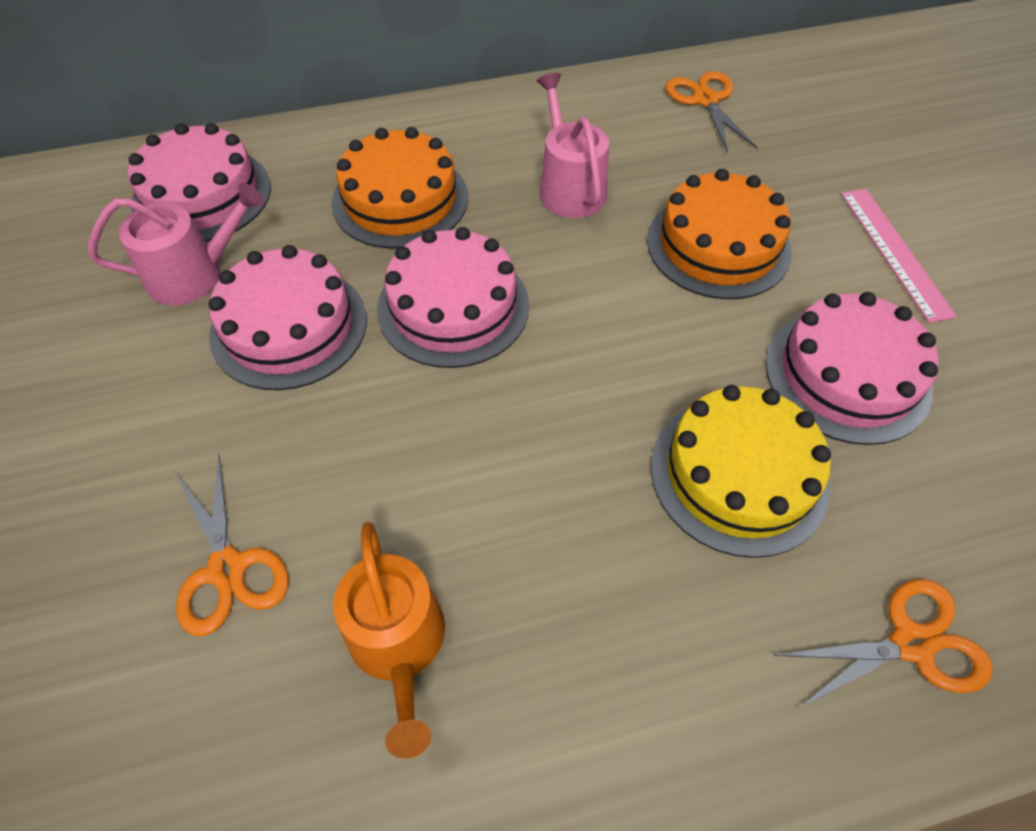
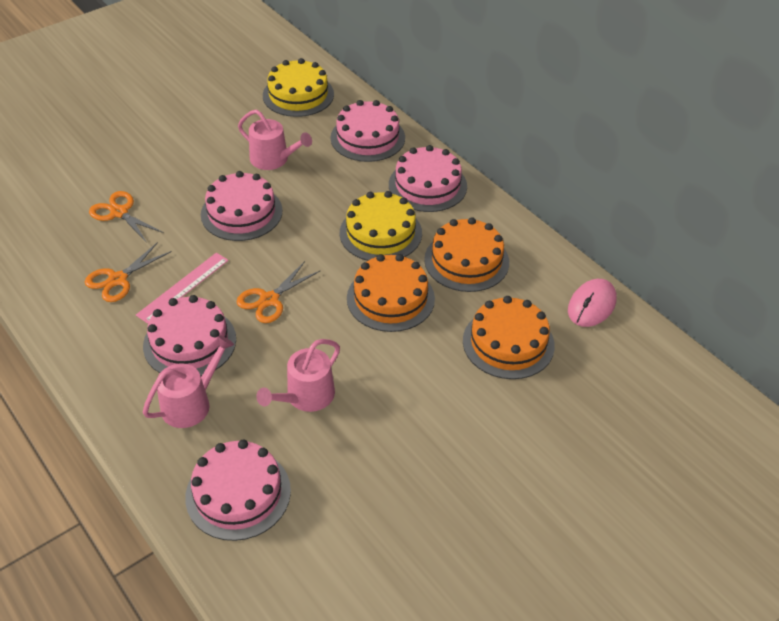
orange cake: [331,127,468,249] [647,169,792,299] = 2 -> [347,254,435,332] [424,217,509,292] [463,296,555,379] = 3
orange watering can: [333,522,445,759] = 1 -> none = 0
pink cake: [128,123,271,242] [208,245,367,390] [377,227,529,368] [766,292,938,445] = 4 -> [143,295,236,376] [185,440,291,541] [201,171,282,241] [330,100,405,162] [389,145,467,212] = 5
pink mouse: none = 0 -> [568,279,616,327] = 1
pink watering can: [88,183,264,305] [537,73,609,218] = 2 -> [143,335,234,428] [238,110,312,170] [256,339,340,412] = 3
yellow cake: [651,385,831,558] = 1 -> [263,58,334,117] [340,191,422,261] = 2

